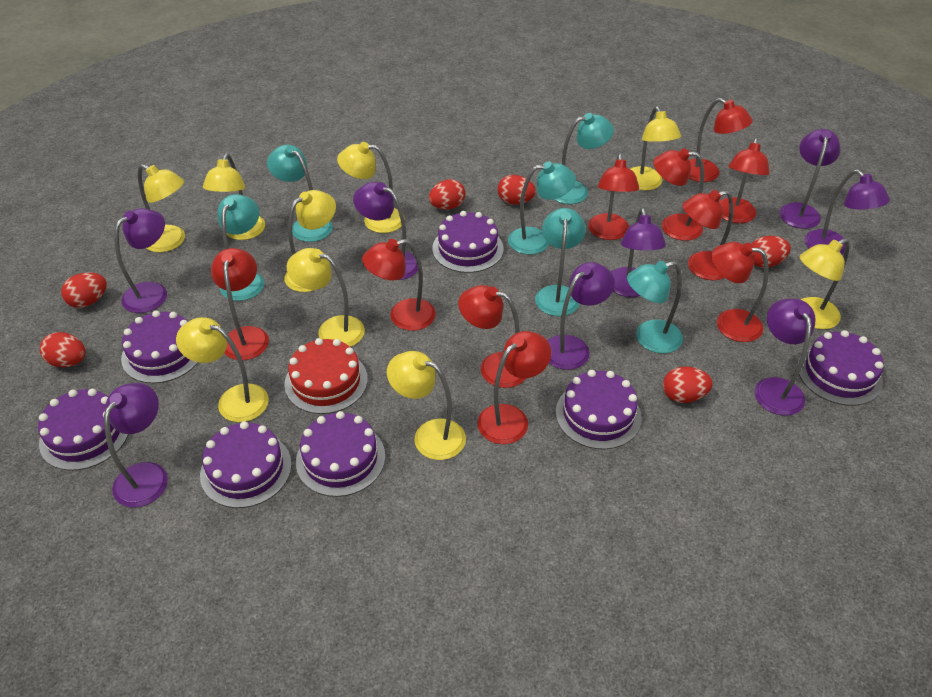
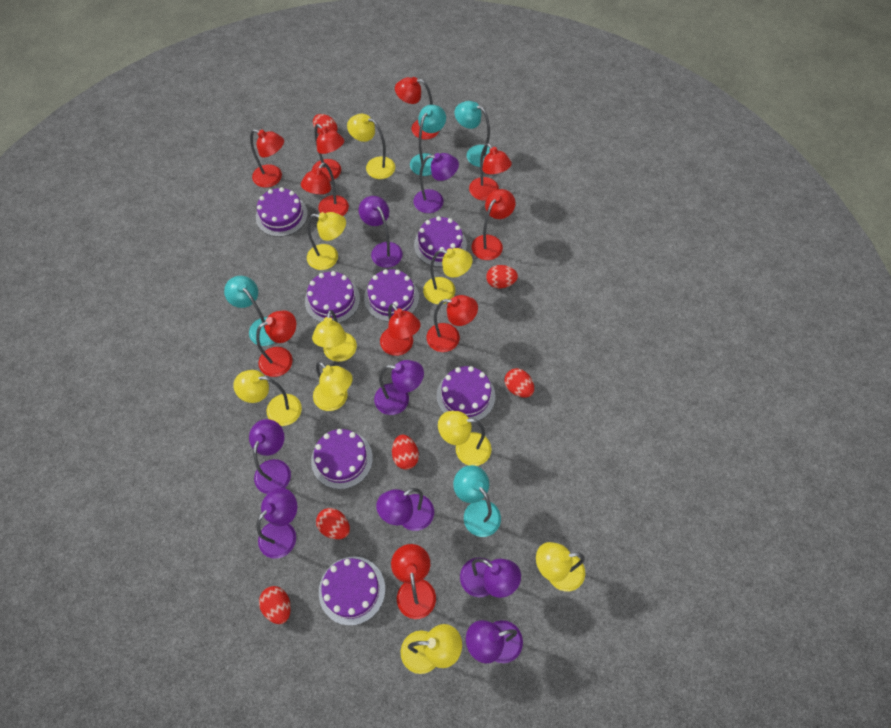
red cake: [285,338,368,414] = 1 -> none = 0
turquoise lamp: [218,194,264,301] [267,145,333,242] [508,161,576,255] [535,208,586,316] [554,113,614,204] [627,261,683,353] = 6 -> [224,276,275,346] [410,105,446,176] [453,465,501,537] [455,101,490,167] = 4

